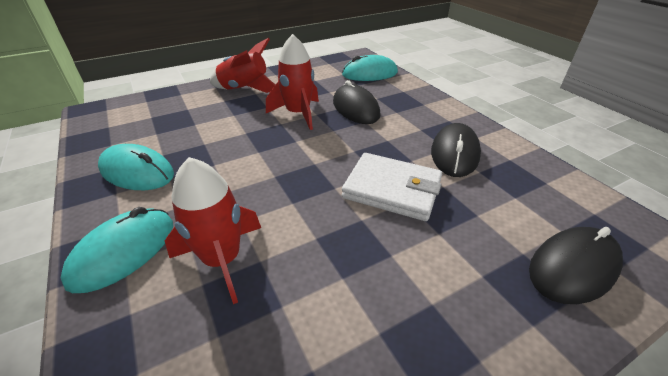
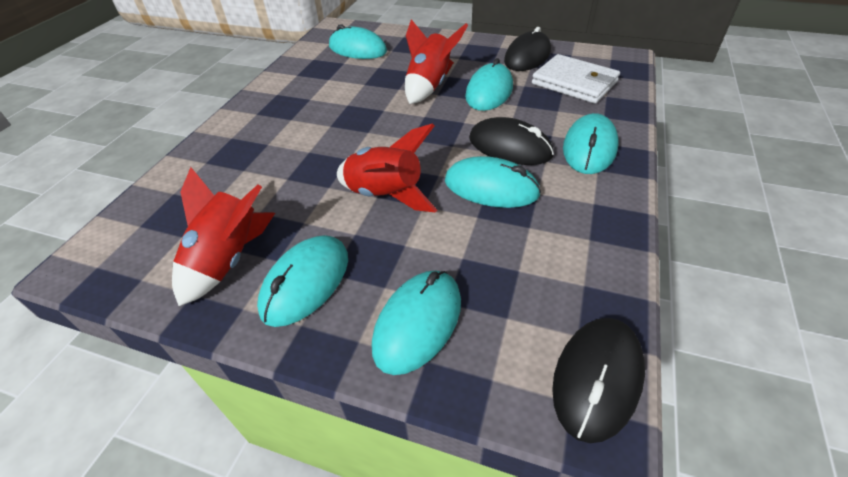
turquoise mouse: [60,207,173,293] [98,144,174,190] [342,55,398,81] = 3 -> [257,235,348,327] [329,24,387,59] [372,270,461,375] [445,156,541,208] [465,58,513,111] [563,113,618,174] = 6

